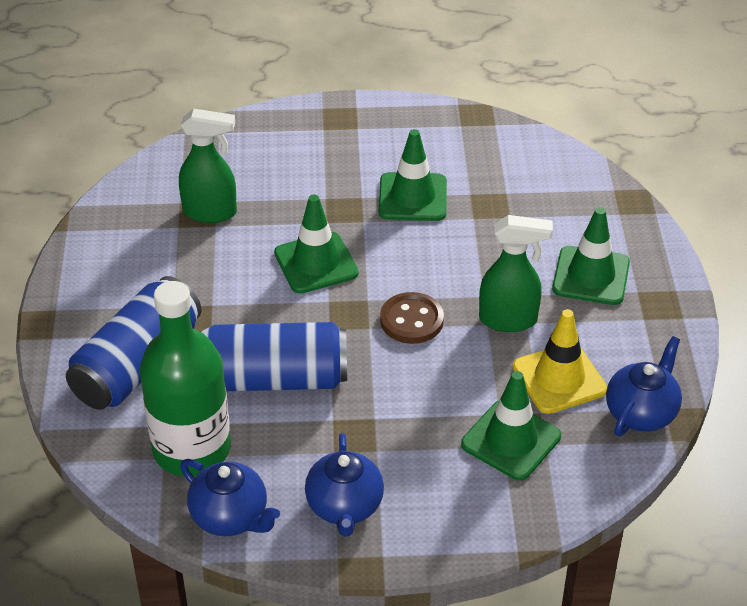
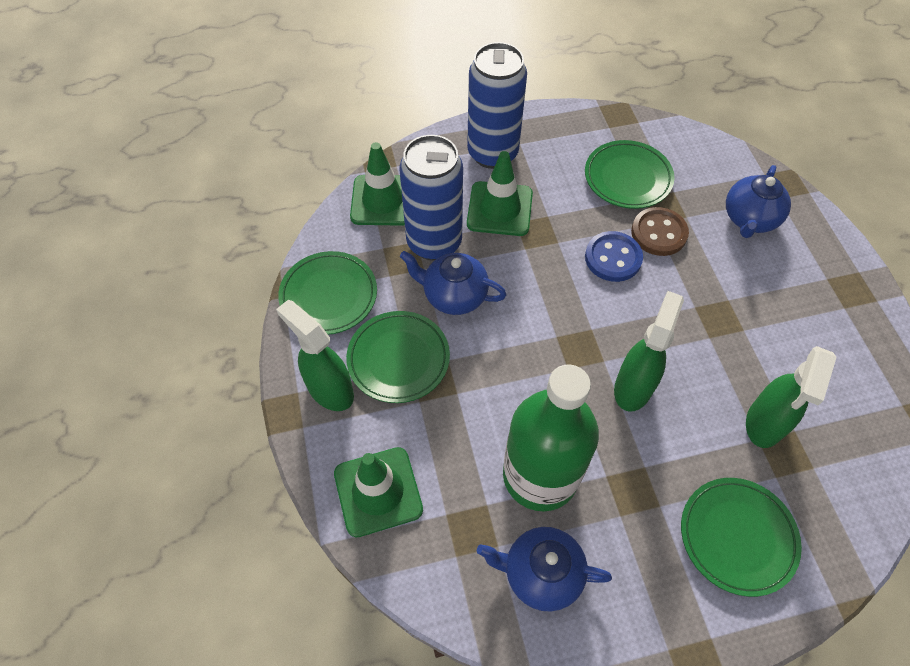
blue button: none = 0 -> [585,231,643,282] = 1
green plate: none = 0 -> [278,251,377,335] [346,311,450,403] [585,140,674,209] [681,478,802,597] = 4
green spray bottle: [179,109,237,223] [479,215,553,332] = 2 -> [276,300,354,411] [614,291,684,412] [746,346,837,448] = 3
green traffic cone: [274,194,359,294] [379,129,447,221] [461,371,561,480] [552,207,630,305] = 4 -> [334,447,423,537] [350,142,405,226] [467,151,533,236] = 3
yellow traffic cone: [513,309,607,414] = 1 -> none = 0

